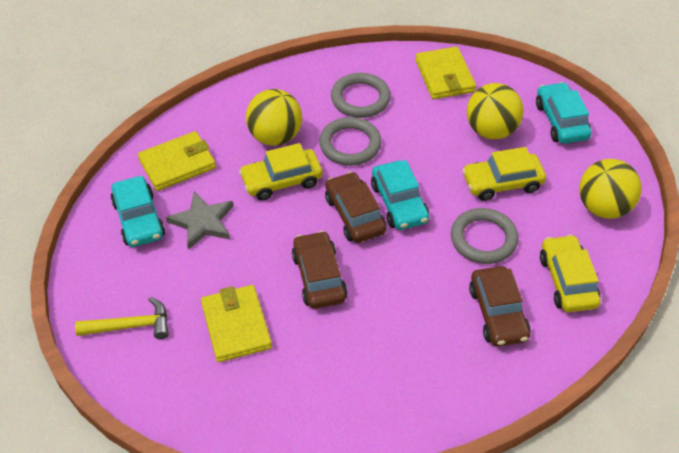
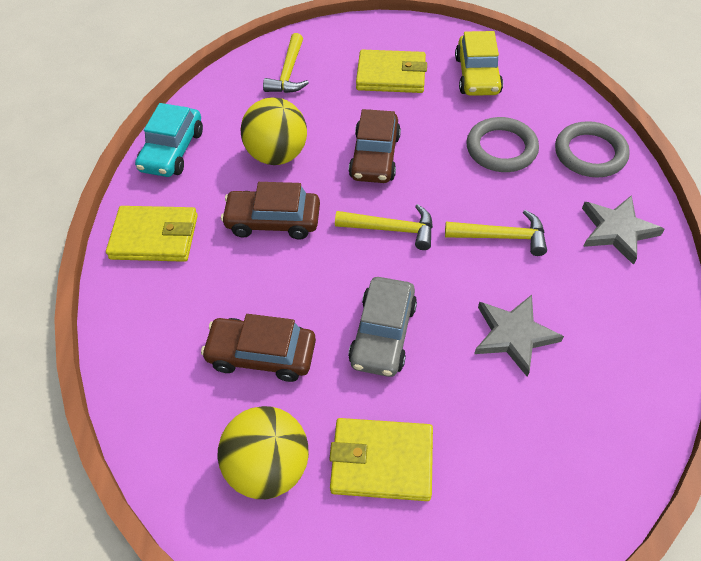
grey car: none = 0 -> [348,277,417,377] = 1
grey ring: [319,117,382,166] [331,73,391,118] [451,208,518,264] = 3 -> [466,117,539,172] [555,121,630,178] = 2
grey star: [166,191,233,250] = 1 -> [474,295,564,377] [582,195,665,265] = 2
turquoise car: [111,176,165,247] [371,160,429,230] [536,82,592,144] = 3 -> [135,103,203,177] = 1
yellow ball: [246,89,302,146] [467,83,524,139] [579,159,641,219] = 3 -> [218,406,309,499] [241,98,307,165] = 2
yellow car: [239,143,323,200] [462,147,546,201] [540,235,601,312] = 3 -> [455,31,503,96] = 1
yellow hammer: [75,297,169,339] = 1 -> [263,33,309,93] [335,204,433,250] [445,210,547,256] = 3

